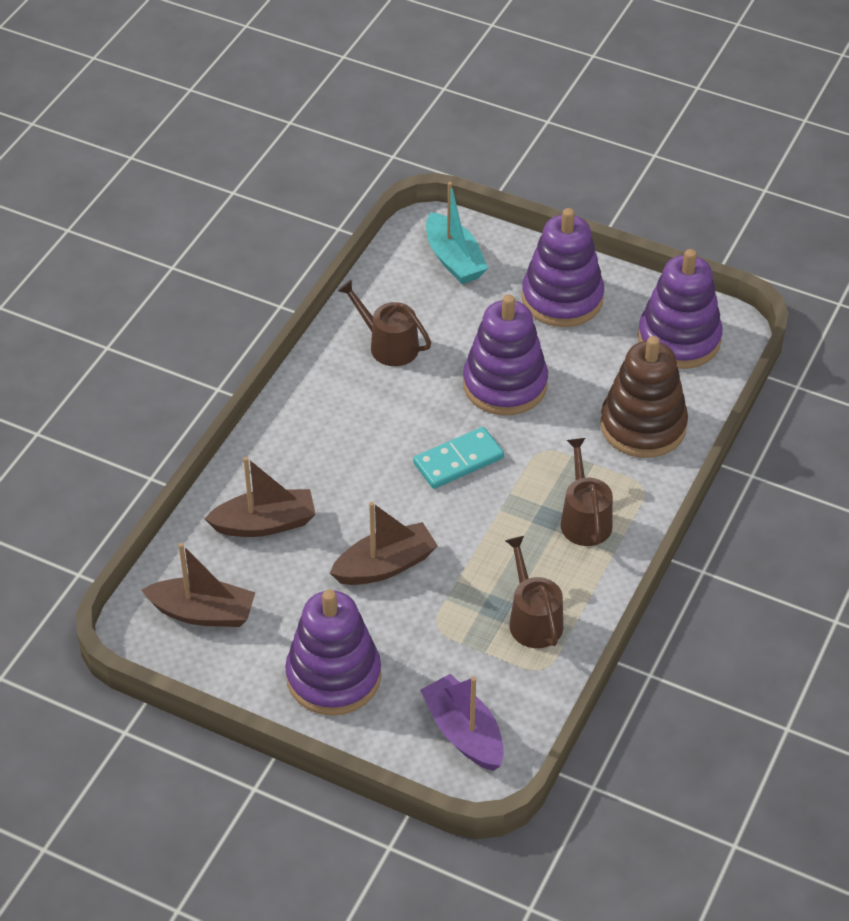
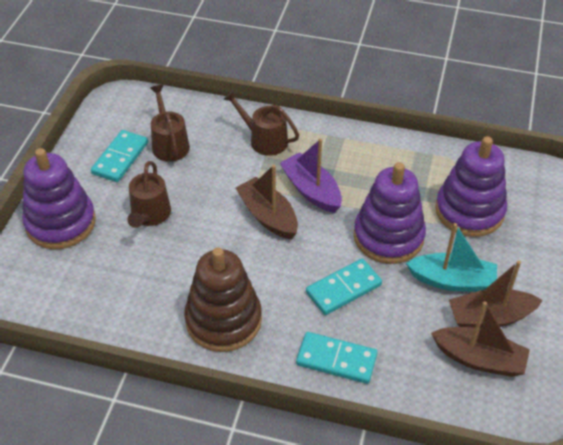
purple stacking toy: [285,589,381,716] [463,294,548,415] [522,208,604,327] [638,249,723,369] = 4 -> [22,148,96,249] [353,162,426,264] [435,136,507,237] = 3
turquoise domino: [413,427,504,489] = 1 -> [91,130,148,182] [296,332,378,384] [306,259,382,315] = 3

